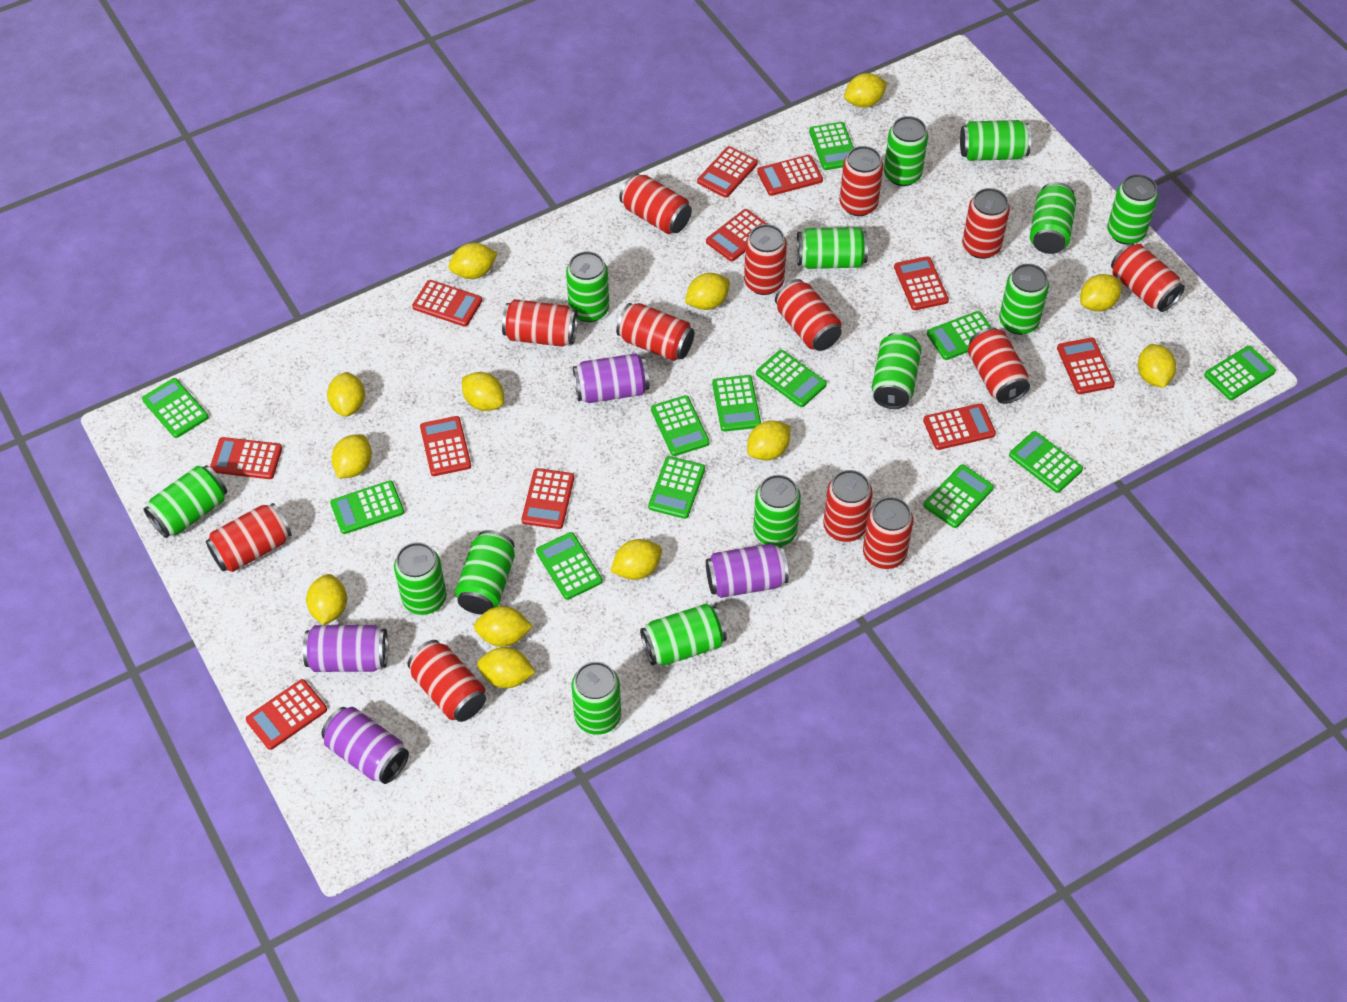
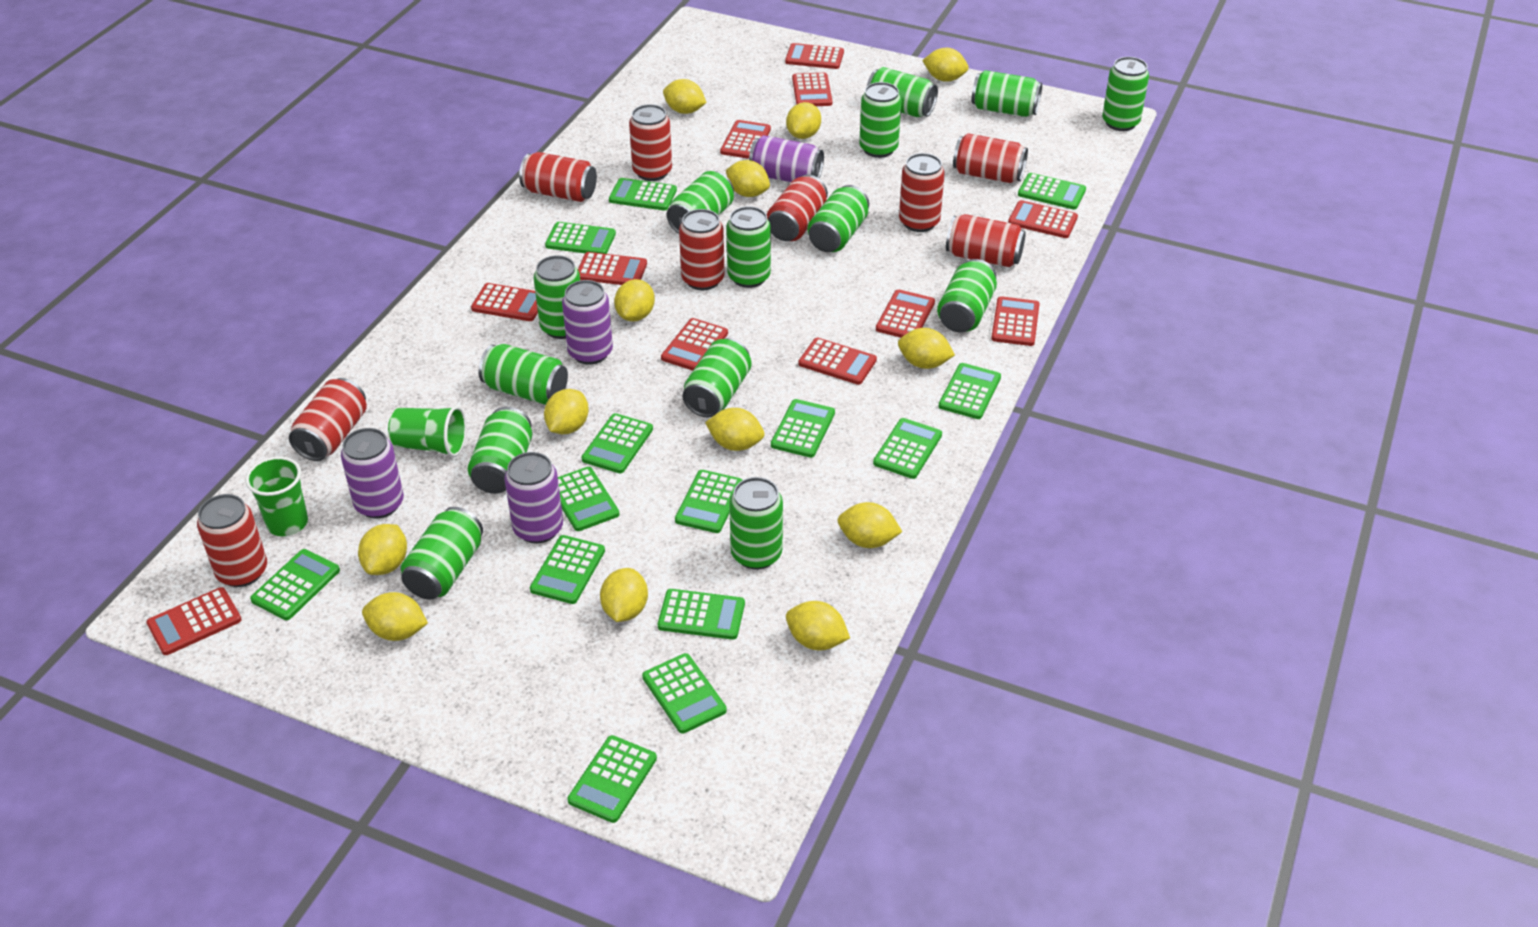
green calculator: [142,378,209,438] [330,481,404,534] [536,532,603,600] [648,456,705,519] [651,395,710,456] [712,375,761,432] [756,350,827,407] [809,122,854,170] [924,465,994,528] [927,311,991,360] [1009,431,1083,493] [1204,346,1276,400] = 12 -> [250,549,340,620] [530,535,605,604] [545,222,616,254] [558,467,619,531] [567,735,657,823] [582,413,653,473] [609,178,677,211] [642,653,727,734] [658,589,745,640] [675,470,742,533] [771,399,835,458] [873,418,942,479] [939,363,1001,419] [1018,173,1086,210] = 14
green cup: none = 0 -> [245,456,308,536] [388,406,467,457] = 2
red can: [206,503,292,572] [407,640,486,722] [502,299,578,347] [616,303,694,361] [619,173,692,234] [744,224,787,295] [775,279,842,351] [823,470,873,542] [840,146,883,216] [863,497,913,569] [962,188,1010,259] [968,327,1030,404] [1111,243,1185,312] = 13 -> [197,494,267,587] [289,378,367,461] [519,152,597,202] [629,104,672,181] [679,209,725,290] [767,175,828,241] [899,153,945,232] [946,214,1026,267] [953,133,1028,183] = 9

